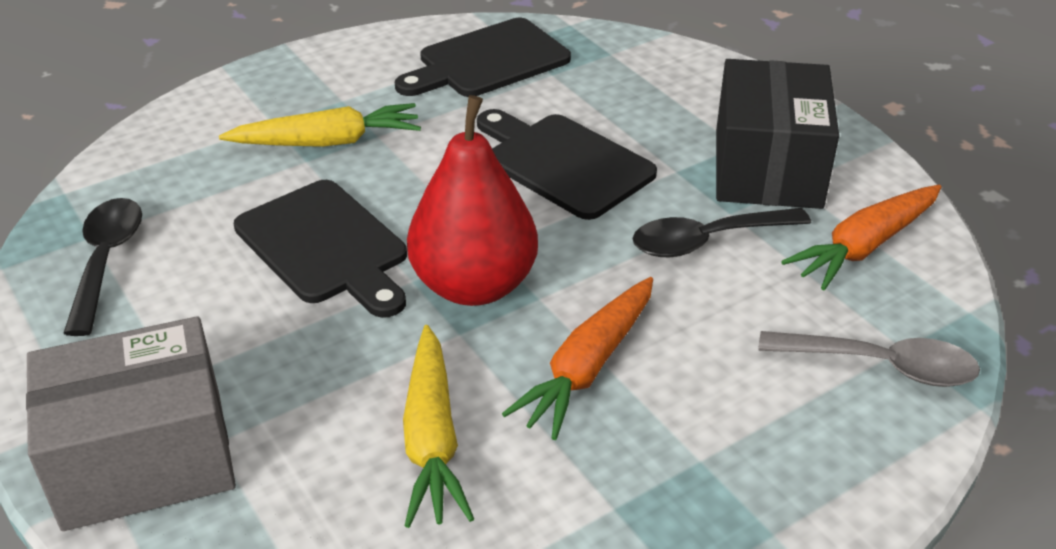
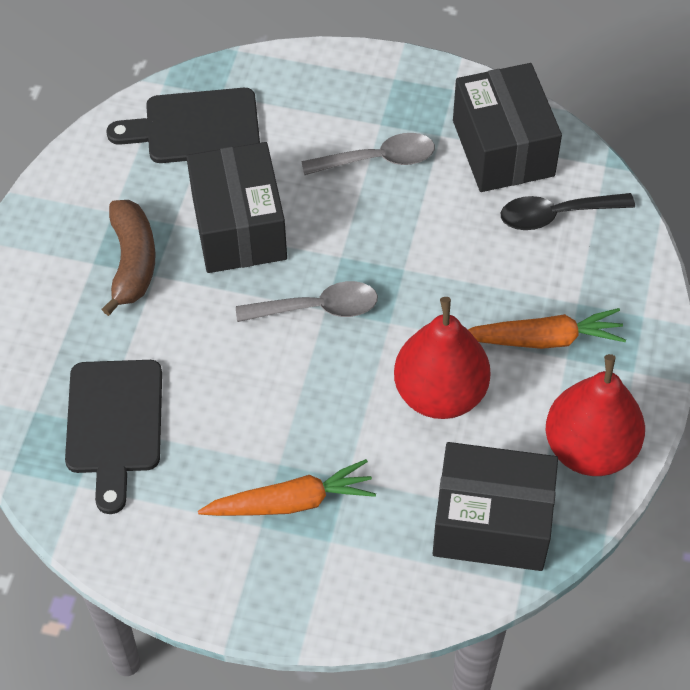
black box: [716,59,839,209] = 1 -> [186,142,287,273] [433,442,558,571] [453,63,562,192] = 3
black cutting board: [234,180,407,318] [395,18,571,97] [477,109,657,220] = 3 -> [65,360,162,514] [106,88,260,163] = 2
black spoon: [63,198,142,336] [632,208,811,257] = 2 -> [501,193,635,230] = 1
brown banana: none = 0 -> [102,200,156,316] = 1
grey box: [26,316,236,531] = 1 -> none = 0
grey spoon: [758,331,980,387] = 1 -> [236,281,378,322] [301,133,435,175] = 2
red pear: [407,95,538,306] = 1 -> [394,297,490,419] [545,354,645,476] = 2
yellow carrot: [219,103,421,147] [403,325,474,528] = 2 -> none = 0

